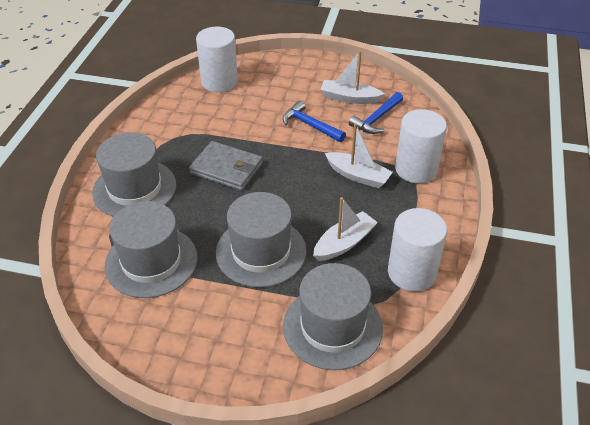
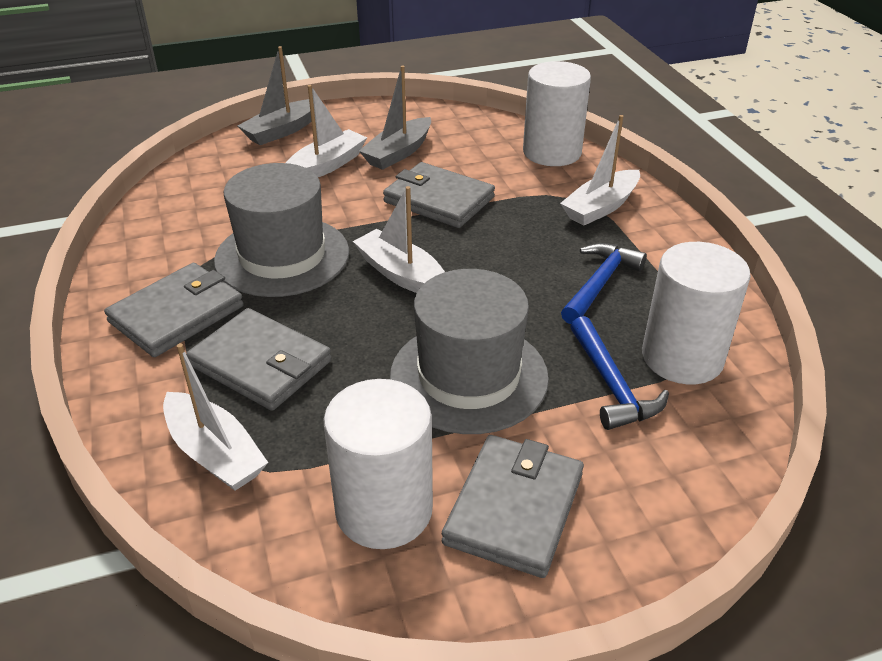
grey boat: none = 0 -> [238,46,312,145] [359,66,431,170] = 2
grey hat: [92,132,176,217] [105,201,198,298] [216,192,307,288] [283,263,383,370] = 4 -> [214,163,349,297] [390,269,549,434] = 2
grey wallet: [189,141,263,191] = 1 -> [104,263,244,357] [186,308,332,411] [383,162,495,228] [442,435,584,578] = 4
white boat: [313,197,378,261] [320,51,384,104] [325,123,393,188] = 3 -> [163,343,268,491] [286,85,367,177] [353,186,445,293] [560,115,640,226] = 4

